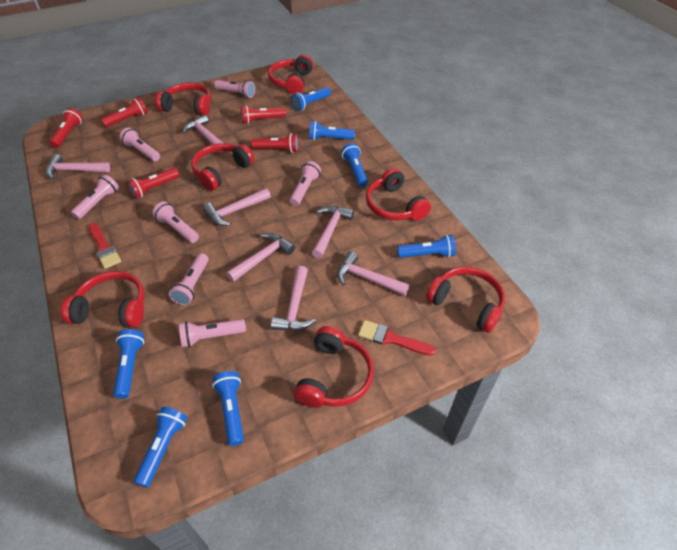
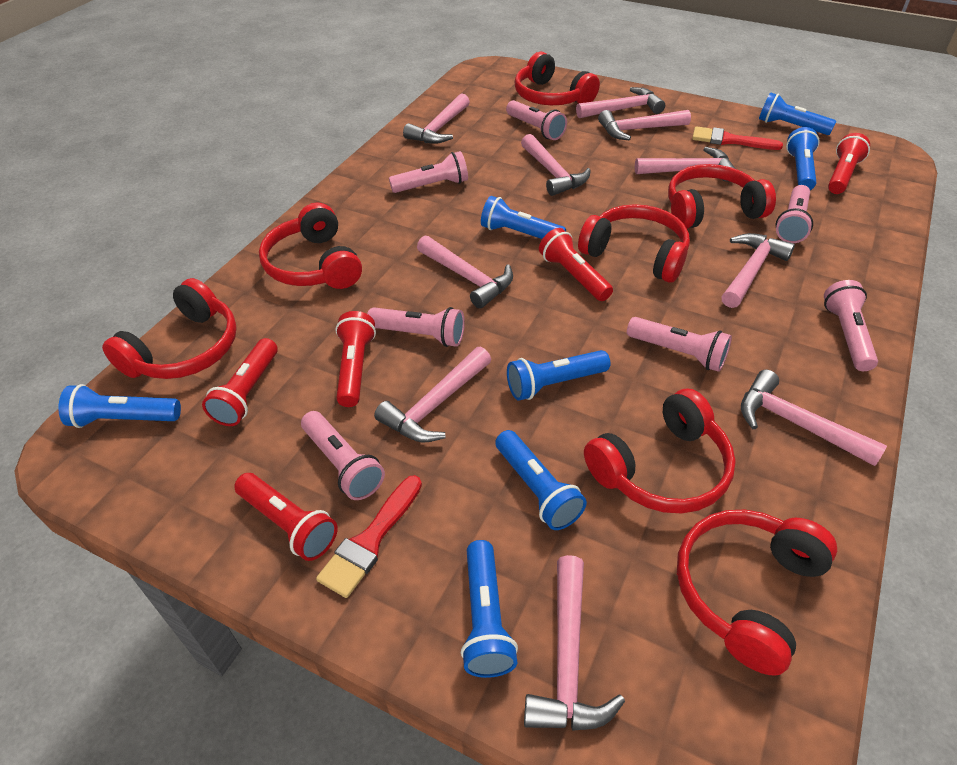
pink hammer: [46,154,110,180] [182,115,224,152] [203,188,271,226] [226,233,295,282] [271,266,316,331] [312,206,354,258] [337,251,410,296] = 7 -> [374,347,491,443] [403,93,470,144] [417,236,513,308] [521,134,591,196] [524,555,625,731] [576,87,665,118] [598,110,691,140] [635,147,736,182] [721,233,795,308] [741,370,887,466] = 10

